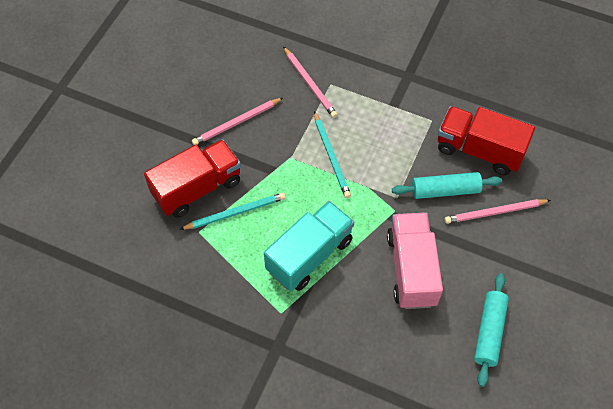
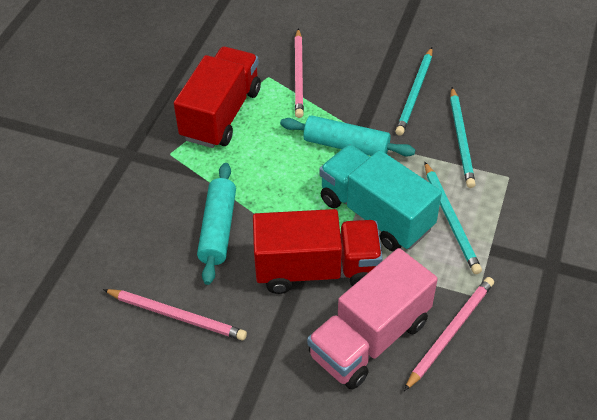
turquoise pencil: [180,192,286,230] [314,111,351,198] = 2 -> [395,47,432,135] [424,161,482,274] [450,87,476,188] = 3

